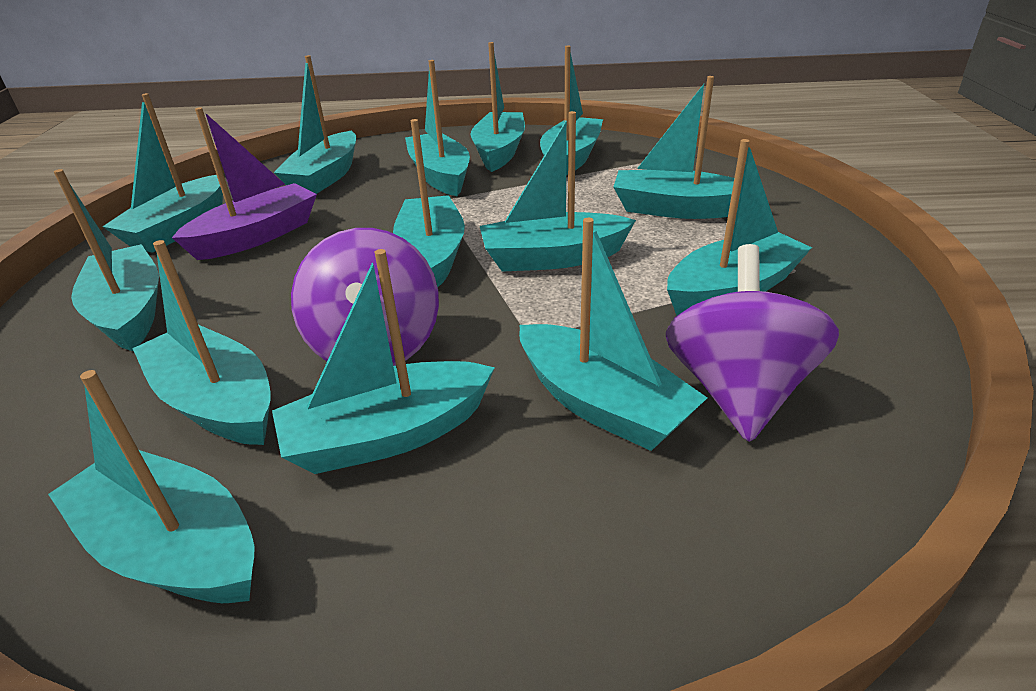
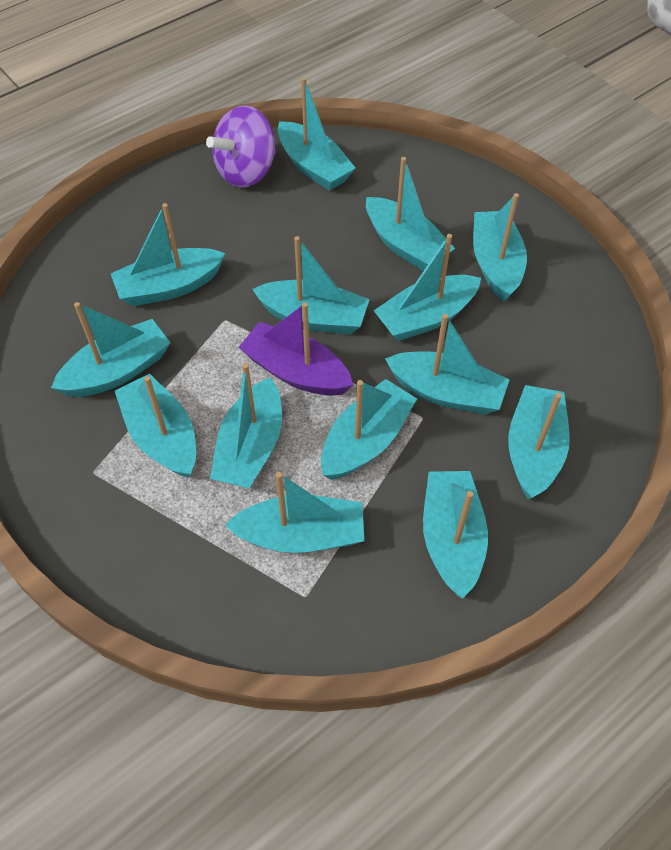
purple spinning top: [291,228,439,366] [666,244,839,442] = 2 -> [206,105,276,188] = 1

